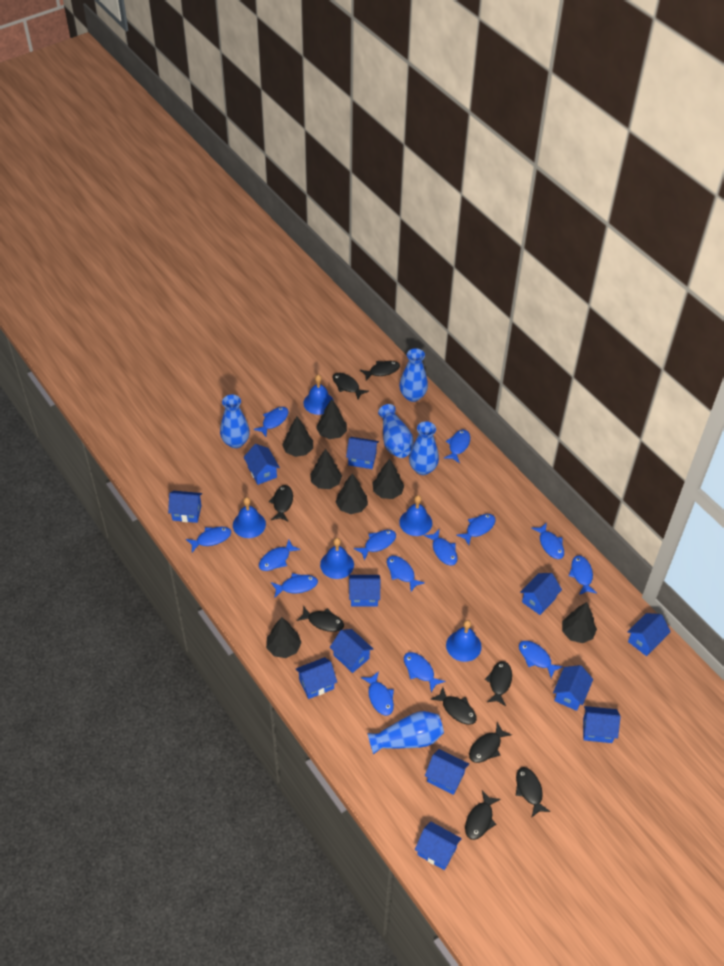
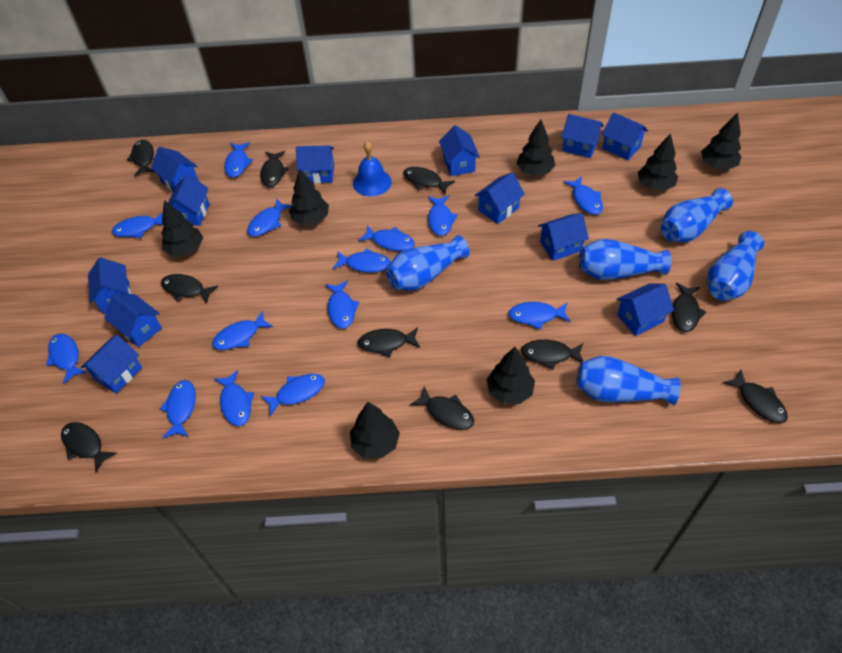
black fish: [269,485,293,521] [296,606,344,632] [333,373,369,399] [360,361,400,381] [431,687,477,725] [465,790,501,840] [469,722,512,763] [485,661,512,706] [516,767,551,818] = 9 -> [61,422,117,472] [127,140,154,176] [161,274,218,303] [260,151,289,187] [358,327,420,357] [403,167,455,194] [410,387,474,430] [521,340,584,370] [672,283,706,332] [723,370,788,423] = 10
blue bell: [233,497,266,538] [303,375,334,415] [320,538,354,579] [399,495,432,536] [446,620,482,662] = 5 -> [353,141,392,196] = 1

